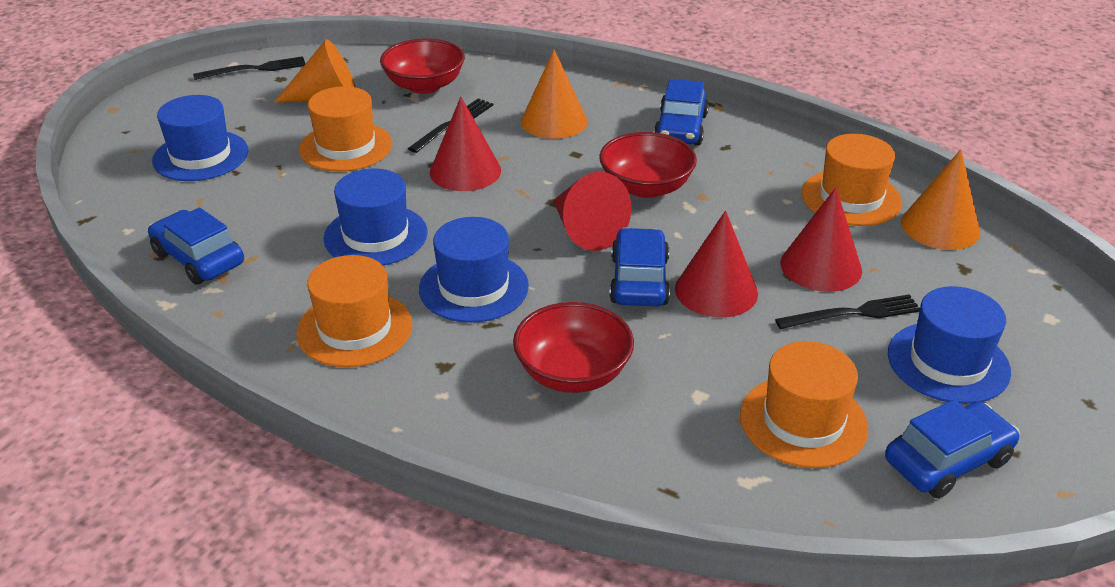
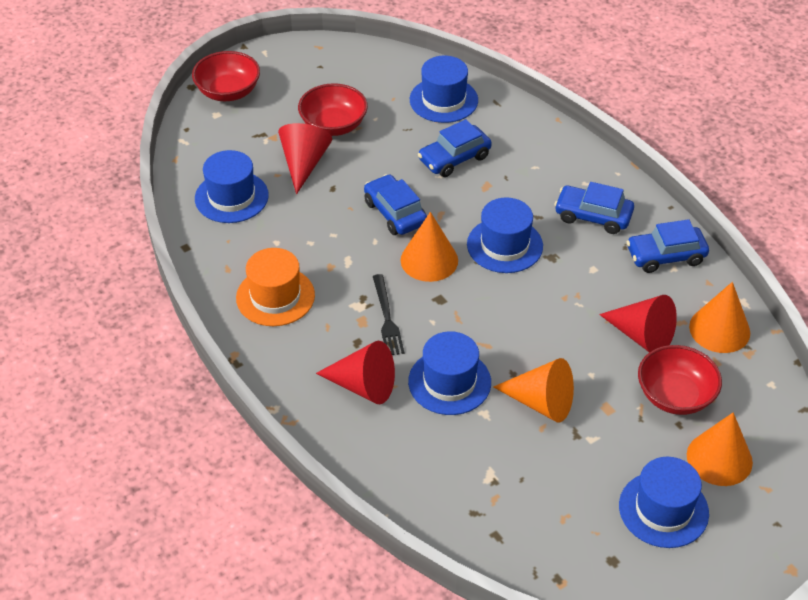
black fork: [193,56,306,80] [408,98,494,153] [775,294,920,329] = 3 -> [373,274,404,355] = 1
blue hat: [152,95,248,181] [323,169,428,265] [419,217,529,323] [888,286,1011,404] = 4 -> [195,150,269,223] [408,331,491,415] [410,56,478,123] [467,197,543,273] [619,457,709,548] = 5
orange cone: [274,39,356,103] [521,50,588,139] [901,149,980,250] = 3 -> [401,212,458,282] [493,358,574,423] [687,412,753,486] [689,282,750,353] = 4
orange hat: [296,255,412,367] [299,86,392,172] [740,341,868,468] [801,134,902,226] = 4 -> [236,248,315,326] = 1
red cone: [430,97,501,191] [553,172,631,251] [675,211,758,318] [781,187,862,292] = 4 -> [278,123,332,194] [316,341,395,404] [599,295,677,352] = 3

